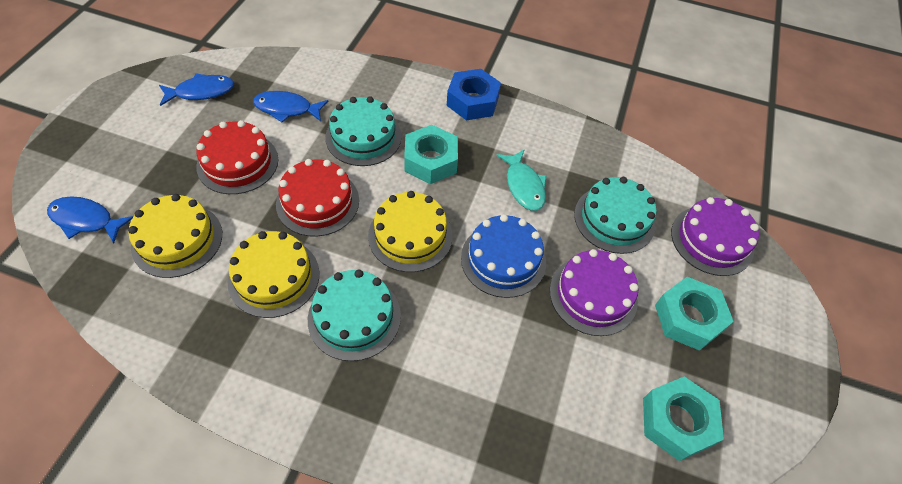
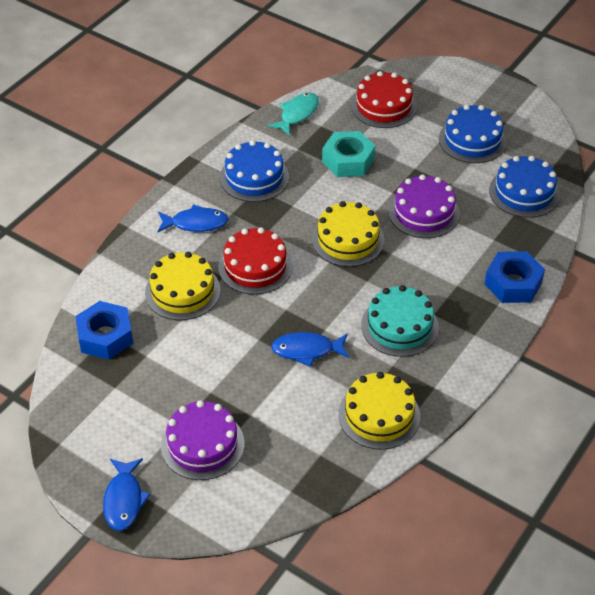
blue cake: [461,214,546,298] = 1 -> [220,140,289,202] [439,105,507,163] [489,156,560,218] = 3
blue nut: [447,69,501,120] = 1 -> [75,301,133,360] [485,251,545,303] = 2
turquoise cake: [308,270,401,361] [325,96,402,166] [574,177,657,254] = 3 -> [361,285,439,357] = 1
turquoise nut: [404,125,458,184] [643,376,724,461] [655,277,734,351] = 3 -> [322,131,375,177] = 1

